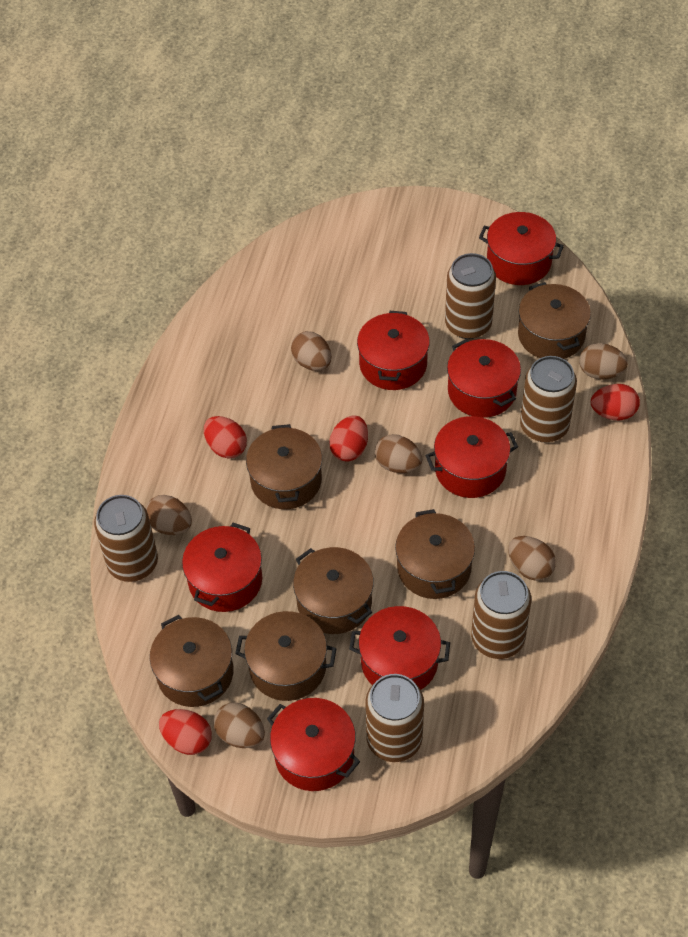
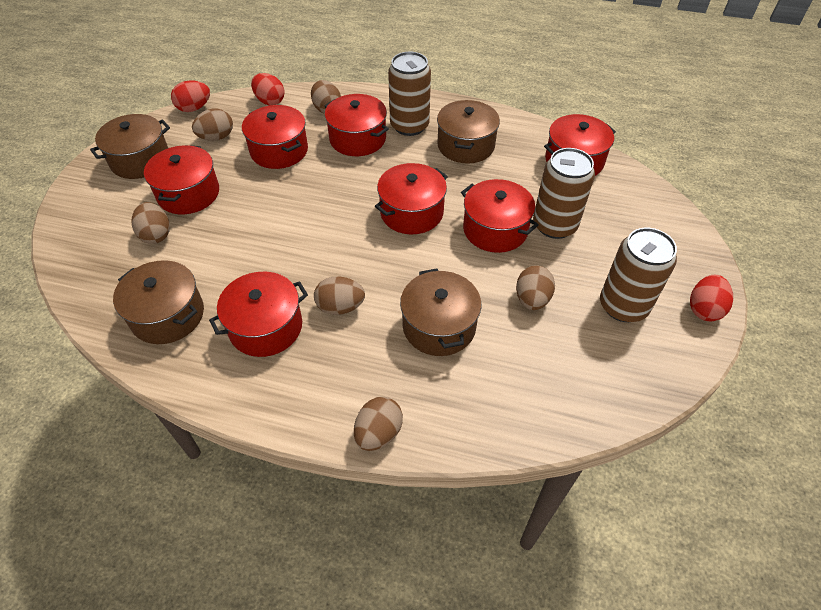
brown can: [94,495,158,582] [365,674,424,762] [445,253,496,339] [471,571,531,659] [520,356,577,442] = 5 -> [388,52,431,136] [533,148,595,239] [600,228,677,322] = 3
brown pot: [150,615,233,707] [235,611,337,701] [246,424,322,509] [293,547,374,634] [395,509,475,599] [518,282,591,359] = 6 -> [90,114,170,179] [113,260,204,344] [400,268,481,356] [437,100,500,163] = 4
red egg: [159,709,212,755] [204,416,247,459] [329,415,368,462] [591,384,640,420] = 4 -> [171,80,210,112] [251,73,285,105] [690,275,733,321] = 3

